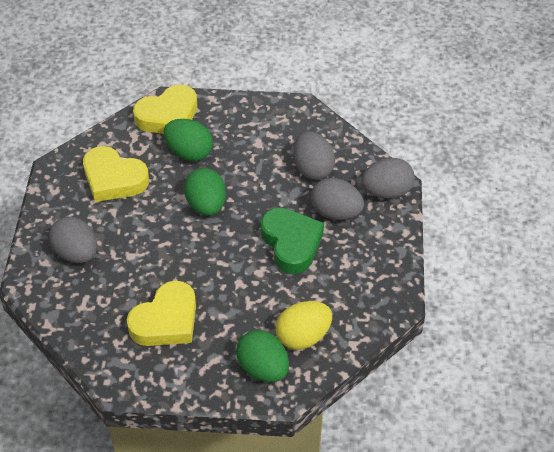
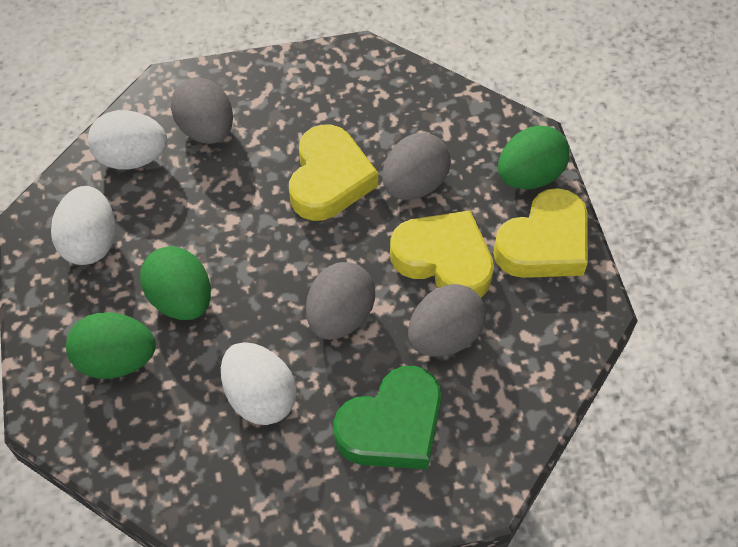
white egg: none = 0 -> [51,186,116,265] [88,110,167,170] [221,342,297,425] = 3
yellow egg: [276,301,332,349] = 1 -> none = 0

